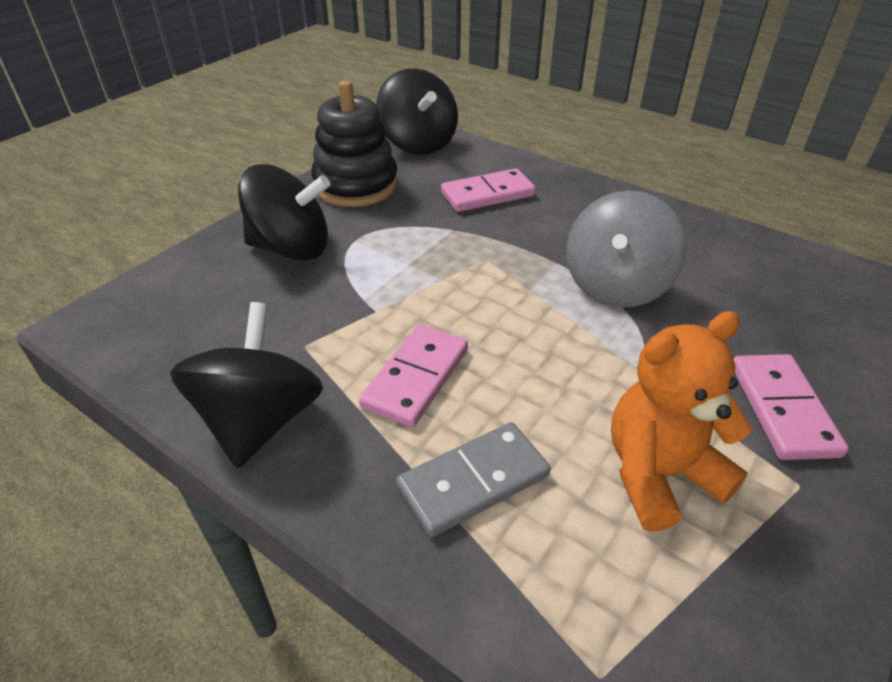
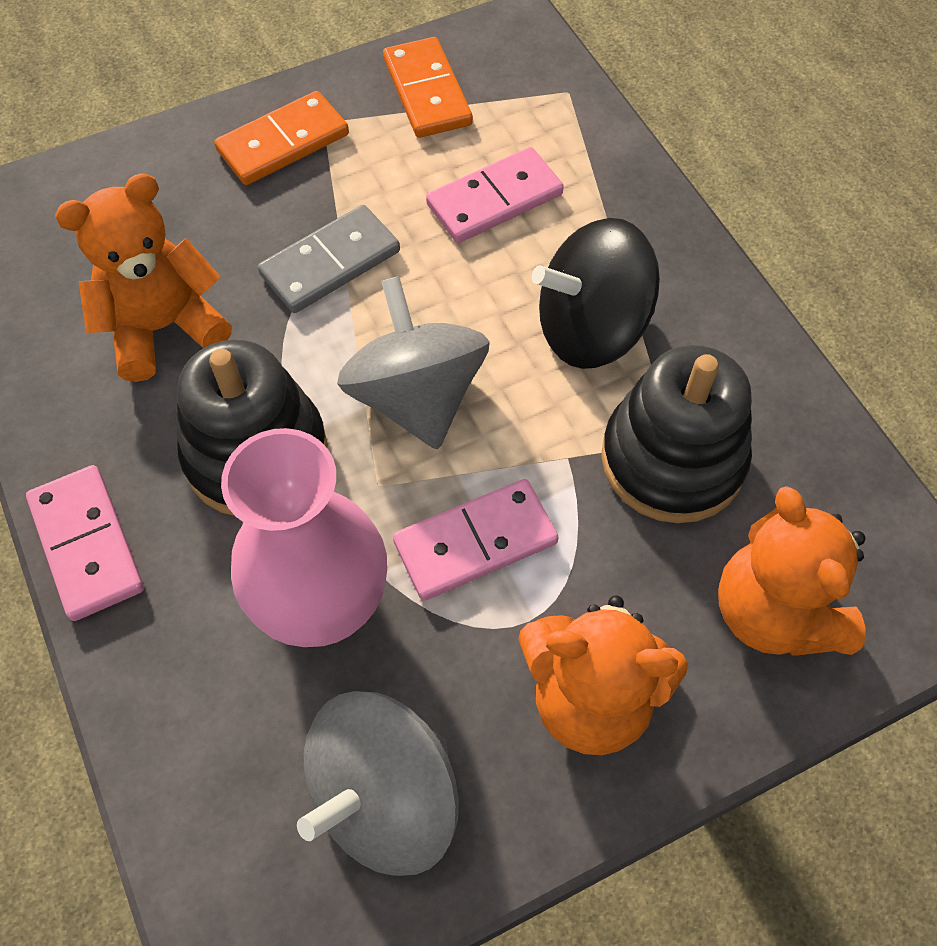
black spinning top: [170,302,323,468] [238,164,331,261] [376,68,458,155] = 3 -> [532,218,660,369] = 1
black stacking toy: [311,81,398,207] = 1 -> [177,340,328,516] [601,345,752,523] = 2
grey spinning top: [566,190,687,308] = 1 -> [297,691,459,876] [337,276,490,450] = 2
orange domino: none = 0 -> [214,91,349,185] [383,37,473,138] = 2
orange teddy bear: [611,311,752,532] = 1 -> [55,173,232,382] [518,596,688,755] [718,486,866,656] = 3
pink vase: none = 0 -> [221,428,387,647] = 1

